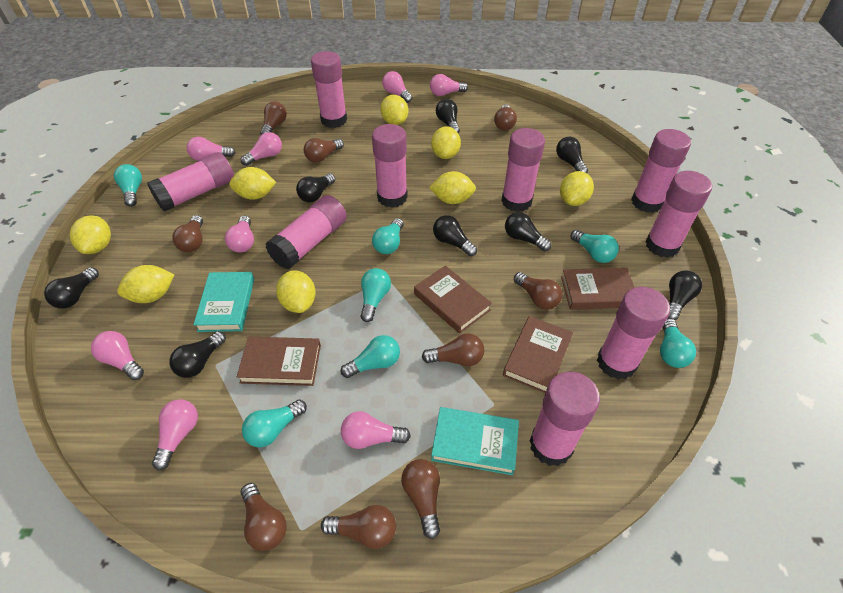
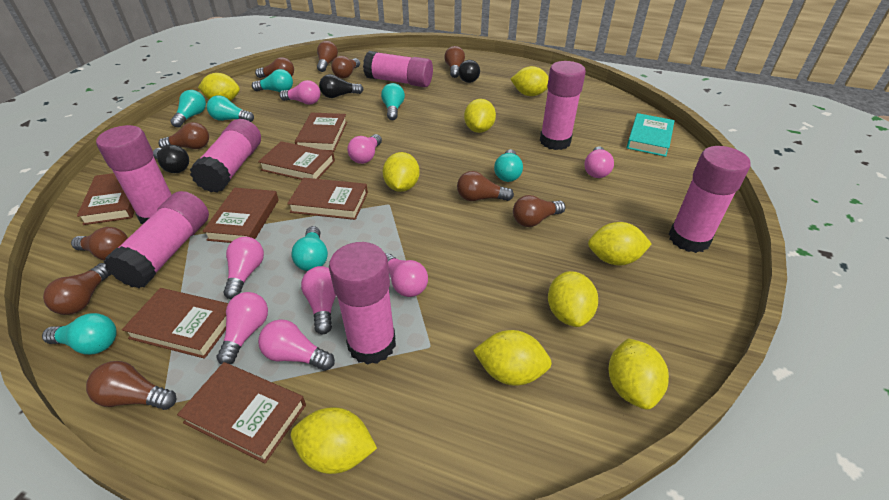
black light bulb: [44,267,99,308] [169,331,226,378] [296,173,335,203] [433,215,477,256] [436,99,460,133] [505,212,551,251] [556,137,588,173] [667,271,702,320] = 8 -> [153,145,189,173] [319,74,364,98] [459,60,480,83] = 3
brown book: [237,337,321,386] [414,265,492,334] [503,316,573,393] [561,267,635,310] = 4 -> [77,173,135,225] [122,288,228,359] [177,362,306,463] [203,188,279,243] [258,141,335,180] [287,178,368,220] [295,112,347,152] = 7
brown light bulb: [172,215,203,252] [240,483,287,551] [260,101,287,135] [304,138,344,163] [321,505,396,549] [401,459,440,539] [422,334,484,366] [494,104,517,130] [514,272,562,310] = 9 -> [43,263,111,315] [71,227,128,261] [86,361,177,410] [158,122,209,149] [255,57,294,78] [317,41,338,72] [331,56,360,79] [444,46,465,78] [457,171,514,201] [513,195,565,227] = 10
pink glue stick: [147,152,234,212] [266,195,347,269] [311,51,347,128] [372,124,408,208] [501,128,545,212] [530,372,600,466] [597,287,670,380] [631,129,691,213] [645,171,712,258] = 9 -> [96,125,172,224] [104,191,209,288] [190,119,261,193] [329,242,396,365] [363,51,433,87] [540,61,586,150] [669,146,750,253] = 7
turquoise book: [193,272,254,332] [431,407,519,475] = 2 -> [626,113,675,157] = 1
yellow lemon: [70,215,111,254] [117,265,175,303] [229,167,276,200] [276,270,316,313] [380,95,408,125] [429,171,476,204] [431,126,461,159] [560,171,594,206] = 8 -> [198,73,240,101] [291,407,377,474] [383,152,420,192] [464,99,496,133] [473,330,552,386] [511,66,549,96] [548,271,598,327] [588,222,652,266] [609,338,669,410] = 9

